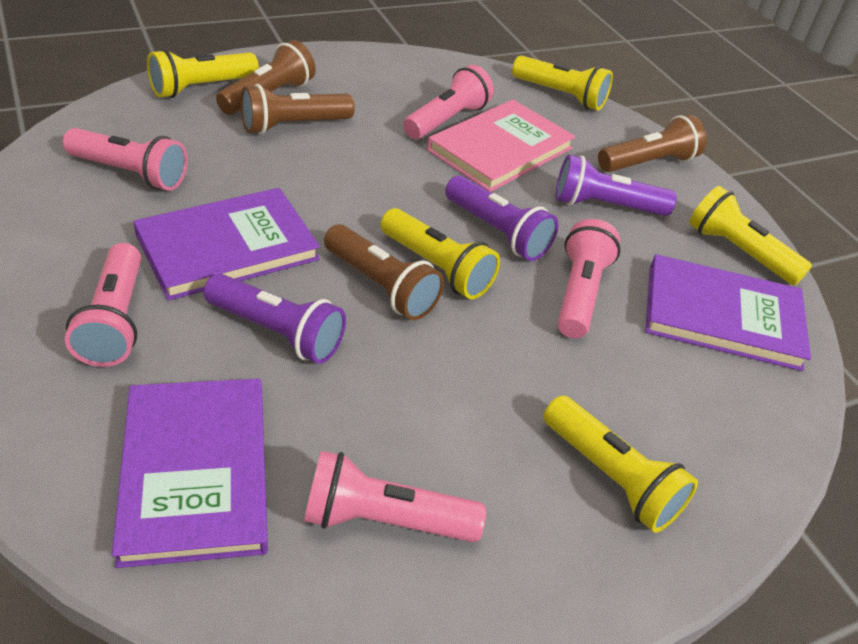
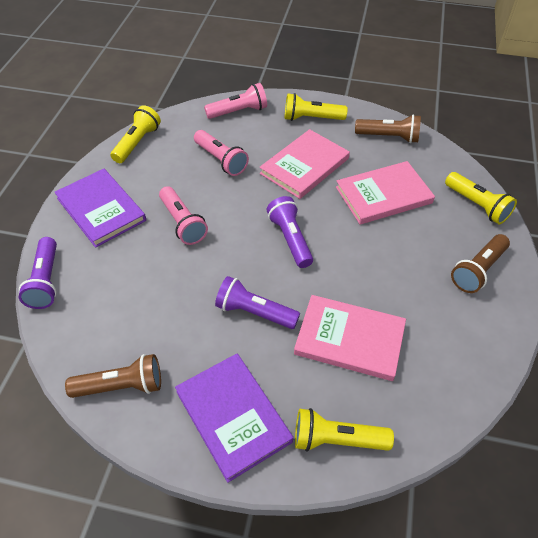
brown flashlight: [216,40,316,115] [240,84,355,134] [324,224,444,320] [598,115,706,172] = 4 -> [65,354,161,398] [355,114,421,143] [451,234,510,293] = 3
pink book: [427,100,576,192] = 1 -> [259,129,350,199] [294,295,406,381] [336,161,435,224] = 3
pink flashlight: [63,128,187,191] [65,243,141,367] [304,451,486,542] [403,65,494,139] [558,219,621,338] = 5 -> [159,186,208,245] [194,130,249,176] [204,83,267,119] = 3
purple book: [112,379,268,568] [133,188,320,301] [645,254,811,371] = 3 -> [54,169,146,248] [175,354,293,483] = 2
yellow flashlight: [147,49,259,98] [381,208,500,299] [512,56,613,111] [544,396,698,533] [689,186,812,285] = 5 -> [111,105,161,163] [285,93,348,121] [295,408,394,451] [445,172,517,224] = 4

